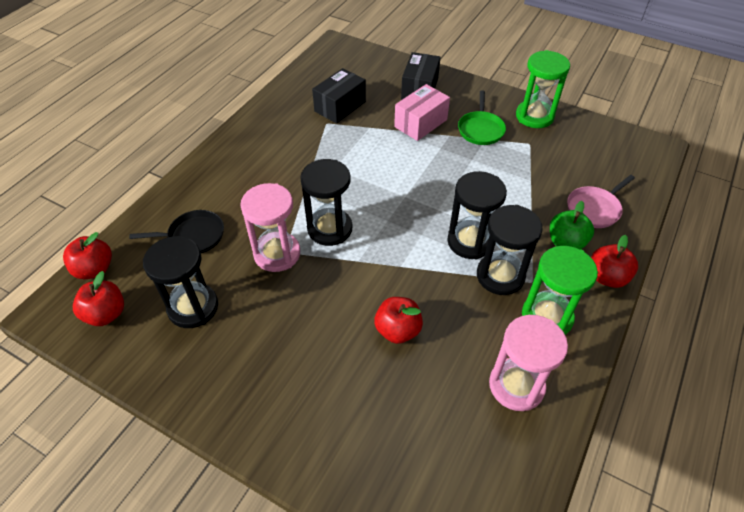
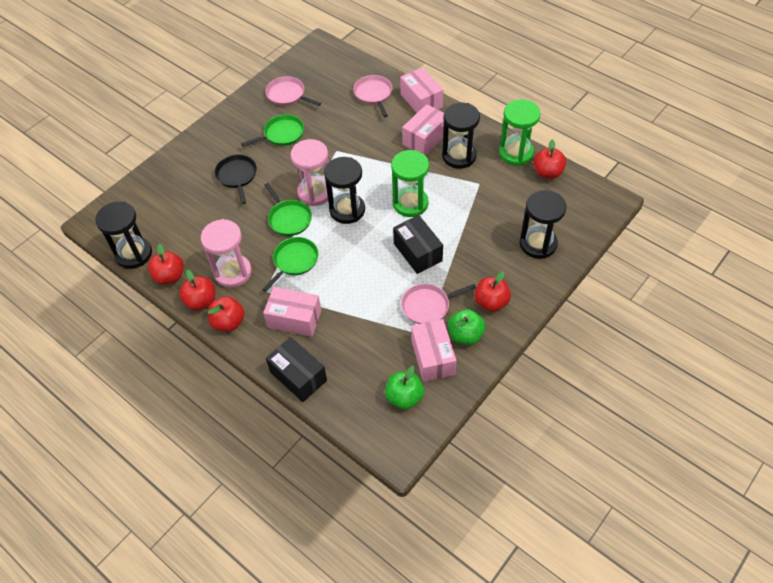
green apple: [550,201,594,249] = 1 -> [385,366,424,409] [448,309,485,345] = 2
green pan: [458,91,506,145] = 1 -> [241,114,304,147] [263,237,319,292] [264,183,312,236] = 3
pink box: [394,84,450,141] = 1 -> [263,287,321,337] [400,67,443,113] [402,104,444,155] [411,319,457,382] = 4
pink pan: [567,175,635,228] = 1 -> [265,76,321,106] [353,75,392,117] [401,283,476,324] = 3
red apple: [63,232,112,279] [73,271,124,326] [374,297,423,344] [591,235,638,288] = 4 -> [148,244,184,285] [179,270,215,311] [208,296,244,332] [474,271,511,312] [533,139,566,179] = 5

